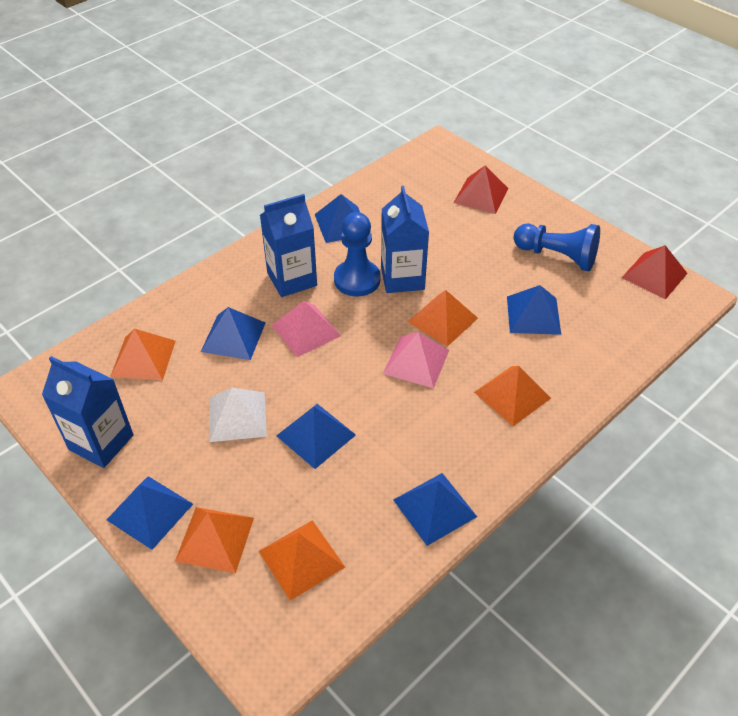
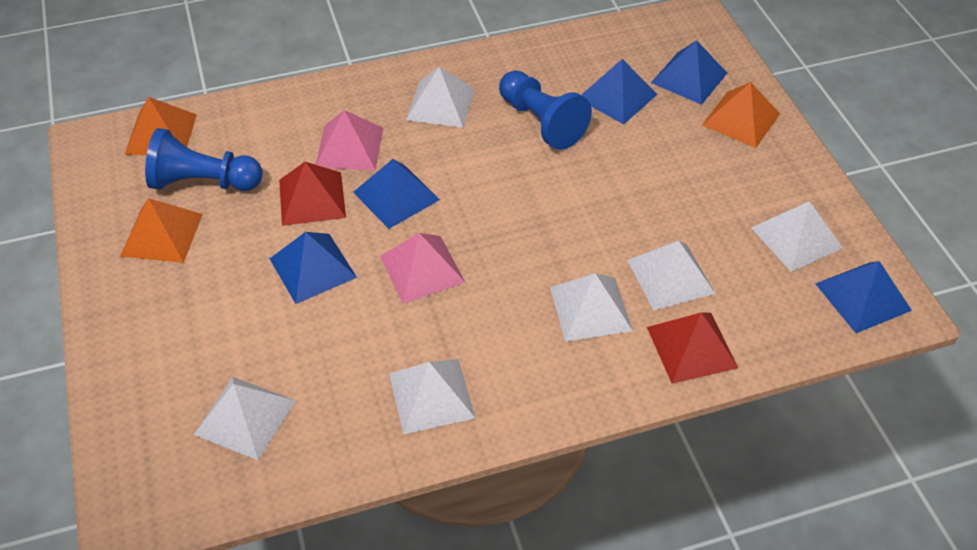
blue carton: [42,356,134,468] [260,194,317,297] [381,186,429,293] = 3 -> none = 0
blue pyramid: [107,476,193,550] [201,307,265,360] [276,404,356,469] [315,194,360,243] [393,473,477,546] [507,285,561,335] = 6 -> [270,232,357,304] [353,159,440,229] [582,59,658,124] [651,40,727,105] [815,261,912,333] = 5
orange pyramid: [110,329,175,381] [175,507,254,573] [259,520,345,601] [408,290,478,347] [474,366,551,426] = 5 -> [120,198,203,263] [124,97,197,155] [702,82,780,148] = 3
white pyramid: [209,388,267,442] = 1 -> [194,377,296,460] [389,359,475,434] [406,67,475,128] [550,273,633,342] [627,241,715,310] [751,201,843,272] = 6

